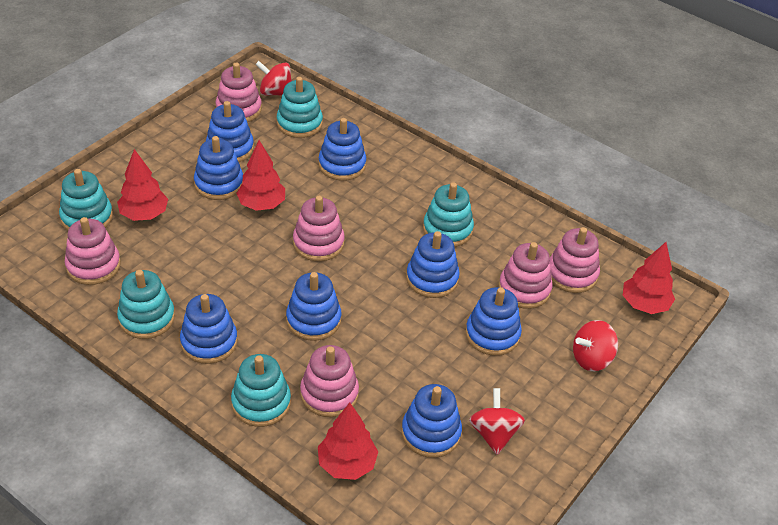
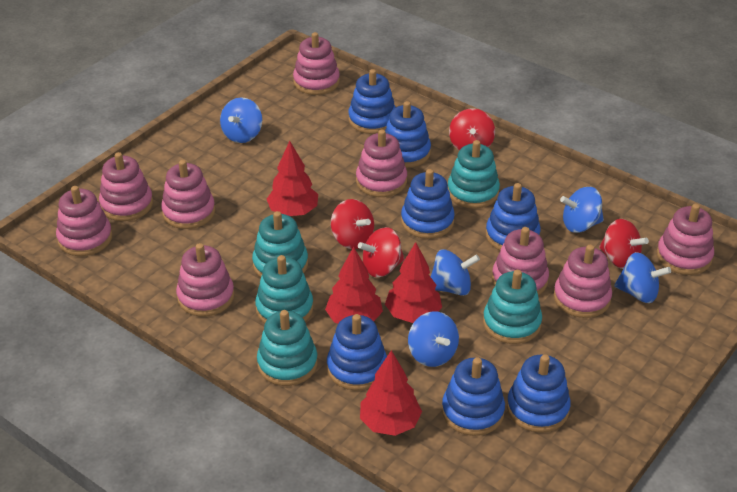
blue spinning top: none = 0 -> [220,97,262,143] [408,311,459,367] [431,249,480,296] [560,187,604,233] [614,252,671,303] = 5
blue stacking toy: [180,294,238,364] [194,136,243,200] [206,101,254,162] [286,272,341,341] [319,118,366,181] [402,384,462,458] [406,231,460,298] [466,287,522,356] = 8 -> [327,314,387,390] [348,69,396,134] [385,101,431,168] [401,169,455,239] [442,357,505,436] [486,183,541,250] [507,354,571,433] = 7
pink stacking toy: [65,217,121,285] [216,63,262,122] [293,196,345,261] [300,345,359,417] [499,242,553,309] [550,227,600,293] = 6 -> [56,186,112,256] [99,152,153,221] [161,160,215,229] [176,243,234,317] [293,32,340,95] [356,130,407,197] [492,227,549,295] [554,245,612,318] [657,204,714,275] = 9
red spinning top: [255,61,292,96] [469,388,525,455] [573,320,618,371] = 3 -> [331,199,374,249] [358,227,405,277] [449,108,495,150] [599,219,649,269] = 4

